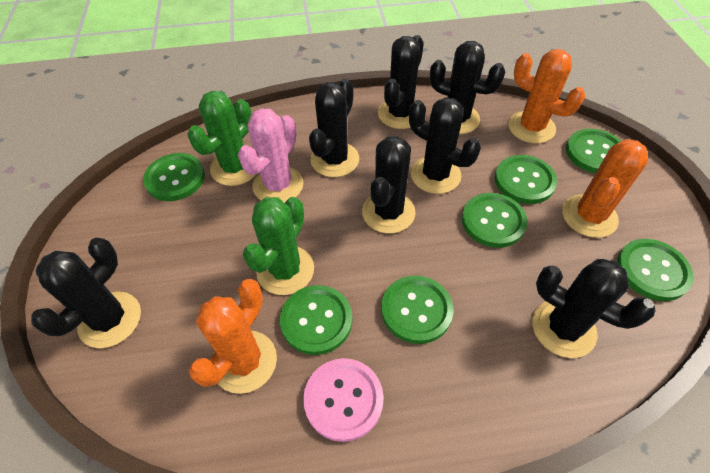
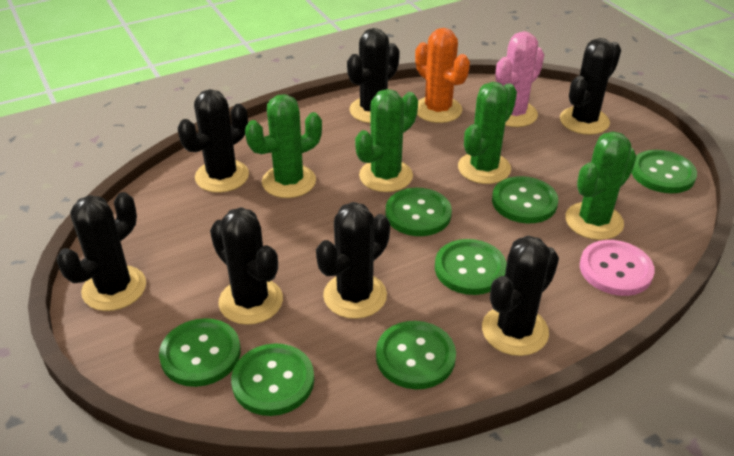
green cactus: [187,91,256,186] [243,197,314,295] = 2 -> [245,94,322,198] [355,89,418,192] [458,82,517,184] [565,132,637,240] = 4
orange cactus: [189,279,277,394] [508,49,585,143] [562,139,648,238] = 3 -> [415,28,470,123] = 1

